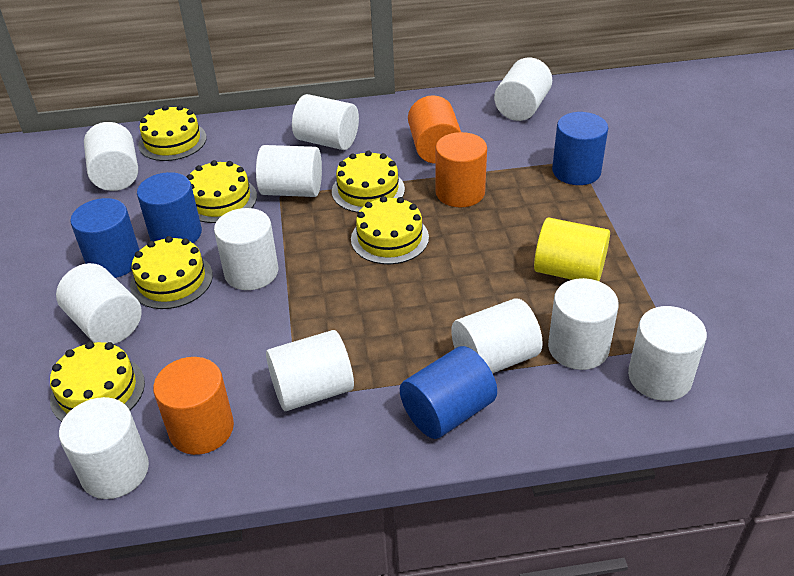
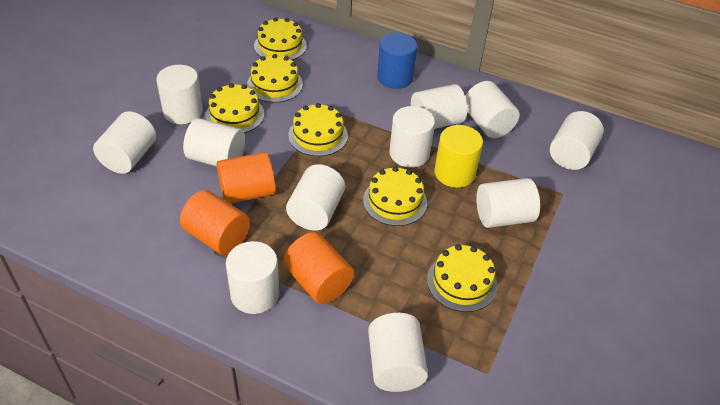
blue cylinder: [70,198,139,278] [137,172,202,243] [400,346,497,439] [552,112,608,185] = 4 -> [377,33,417,89] = 1

